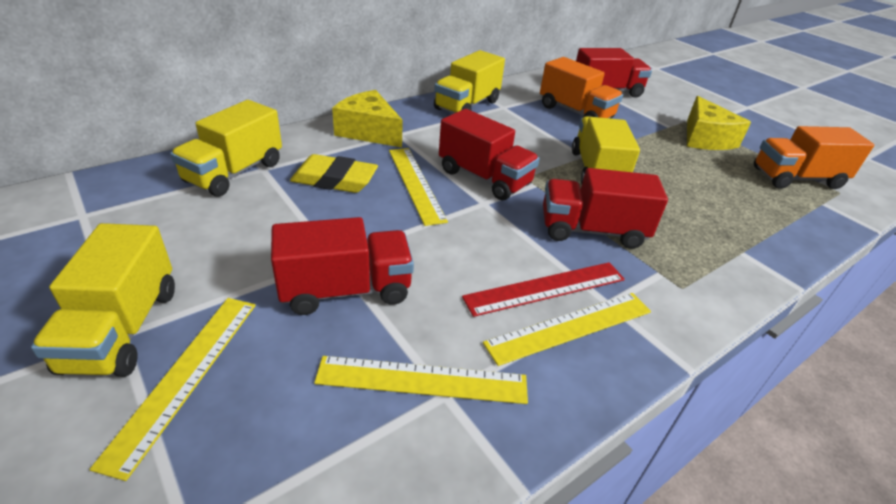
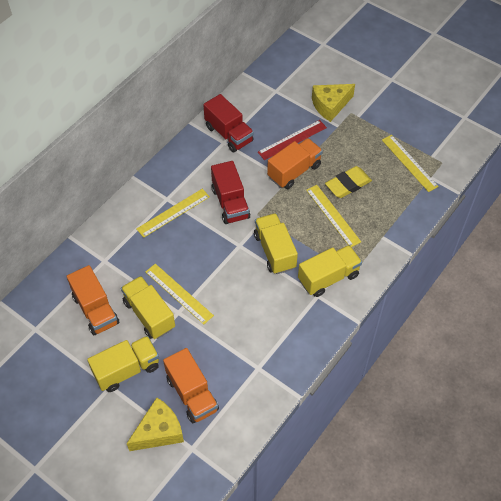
orange truck: [540,57,623,118] [754,126,874,189] = 2 -> [67,265,119,335] [163,348,219,423] [267,138,323,189] = 3
red truck: [271,217,414,315] [439,109,540,200] [543,168,668,249] [576,48,652,98] = 4 -> [203,94,254,153] [211,161,250,224] = 2

